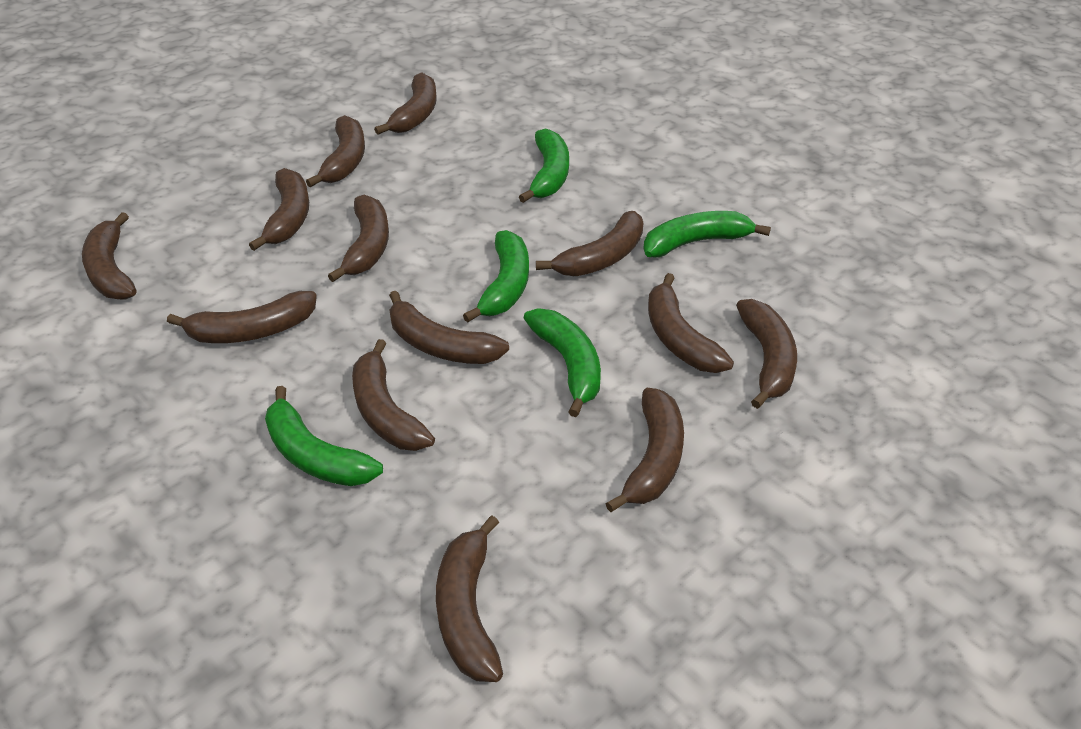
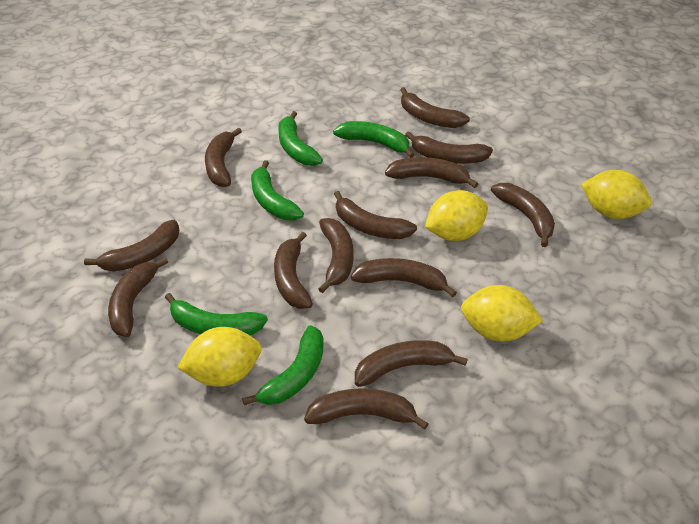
yellow lemon: none = 0 -> [177,327,262,387] [425,190,488,241] [461,285,543,342] [581,170,651,219] = 4

